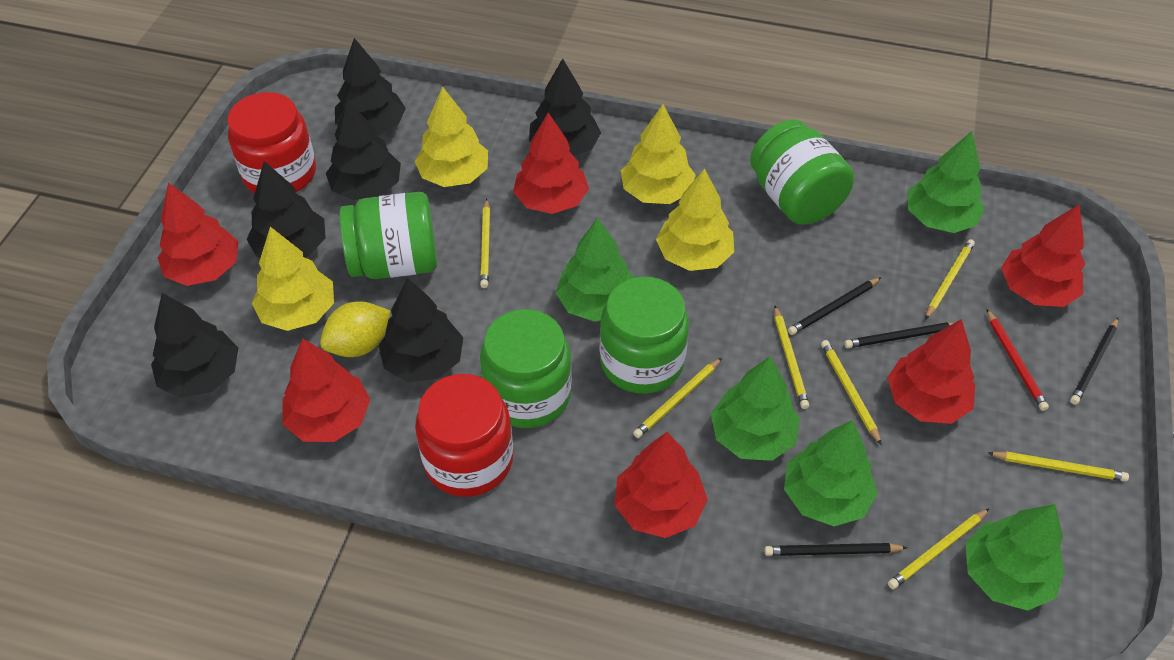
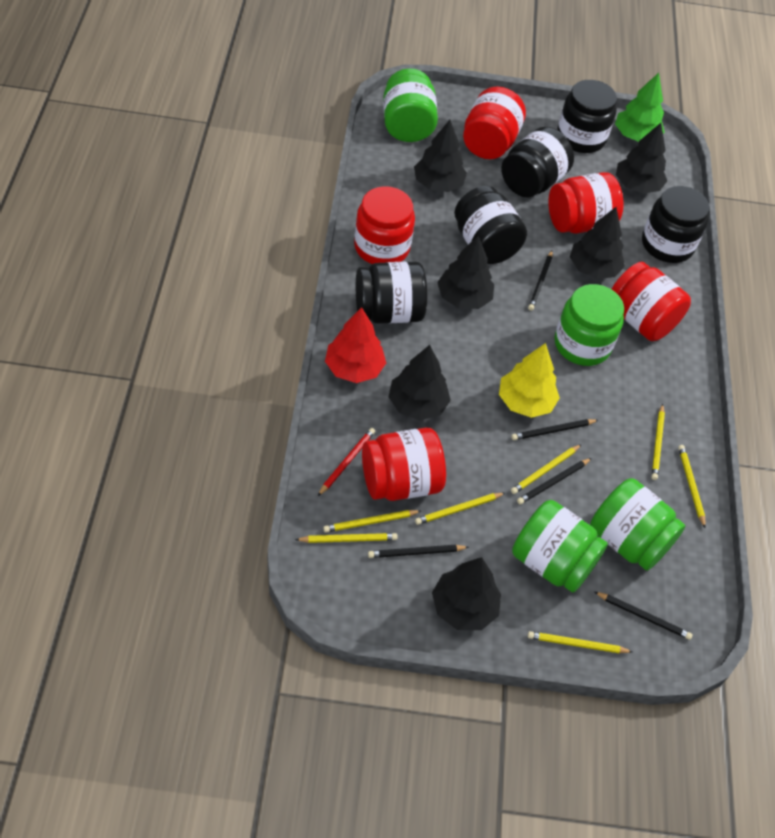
black jar: none = 0 -> [356,262,427,324] [454,186,527,264] [501,126,574,198] [557,80,617,153] [642,186,710,263] = 5
black pencil: [764,543,908,556] [788,277,882,335] [844,322,954,348] [1070,318,1118,405] = 4 -> [368,545,469,558] [511,419,598,440] [517,458,592,504] [528,251,553,311] [595,592,692,640] = 5
green tree: [556,218,634,322] [711,356,800,461] [784,420,877,526] [907,131,985,233] [965,504,1064,611] = 5 -> [615,73,665,142] = 1
red jar: [228,92,316,193] [415,374,513,497] = 2 -> [354,186,415,264] [362,427,446,501] [463,86,526,159] [548,172,624,234] [612,262,691,341] = 5
red tree: [158,183,238,286] [283,338,370,442] [513,113,589,214] [614,432,708,538] [887,319,975,424] [1001,205,1085,307] = 6 -> [325,307,386,383] = 1
yellow lemon: [320,301,390,357] = 1 -> none = 0
yellow tree: [252,227,334,331] [415,87,488,187] [621,104,696,204] [656,168,734,271] = 4 -> [499,343,560,418] = 1

